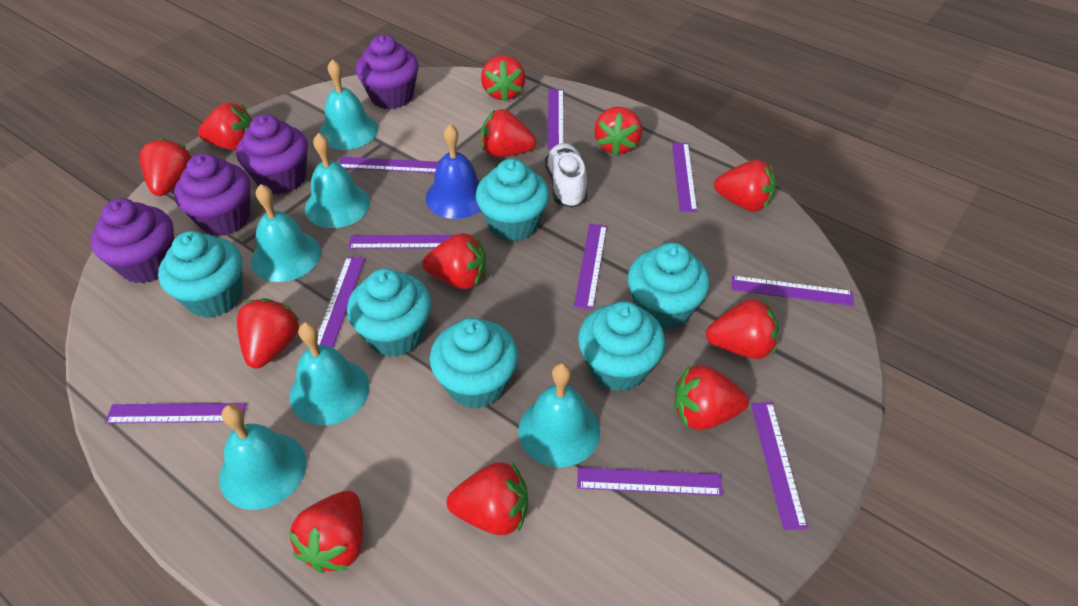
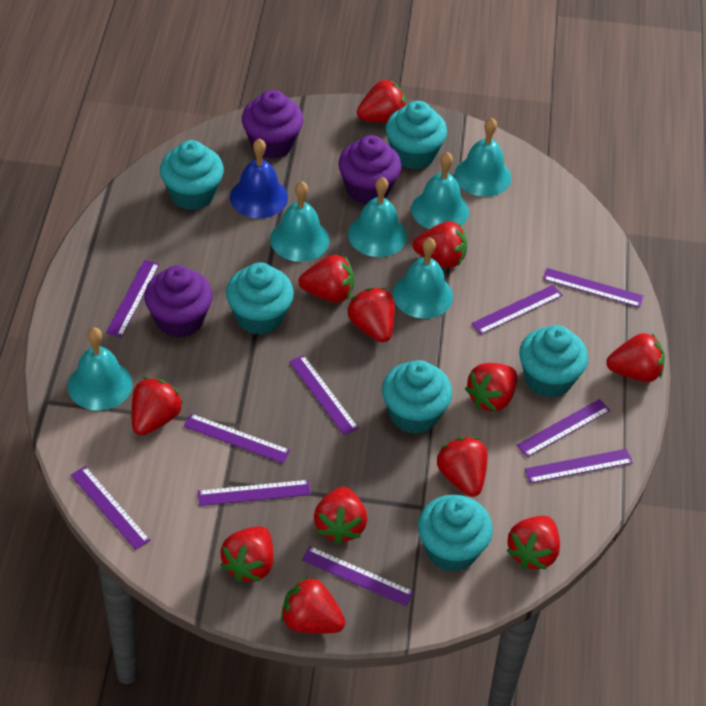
purple cupcake: [91,198,174,284] [174,153,250,236] [236,114,308,195] [356,35,418,109] = 4 -> [144,265,213,338] [242,90,303,159] [338,135,402,204] = 3
white shoe: [545,143,587,208] = 1 -> none = 0

